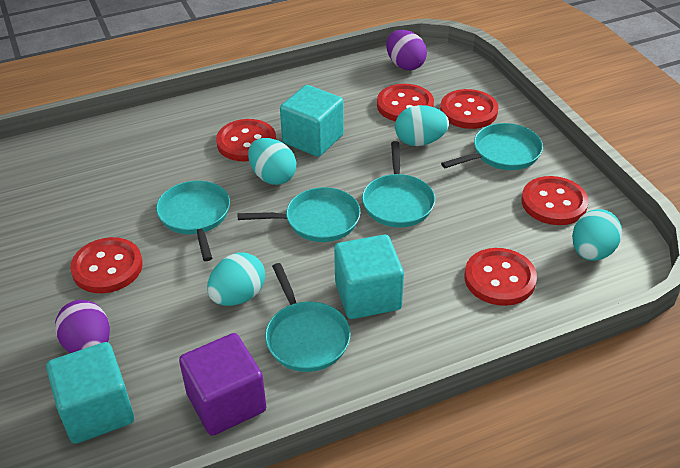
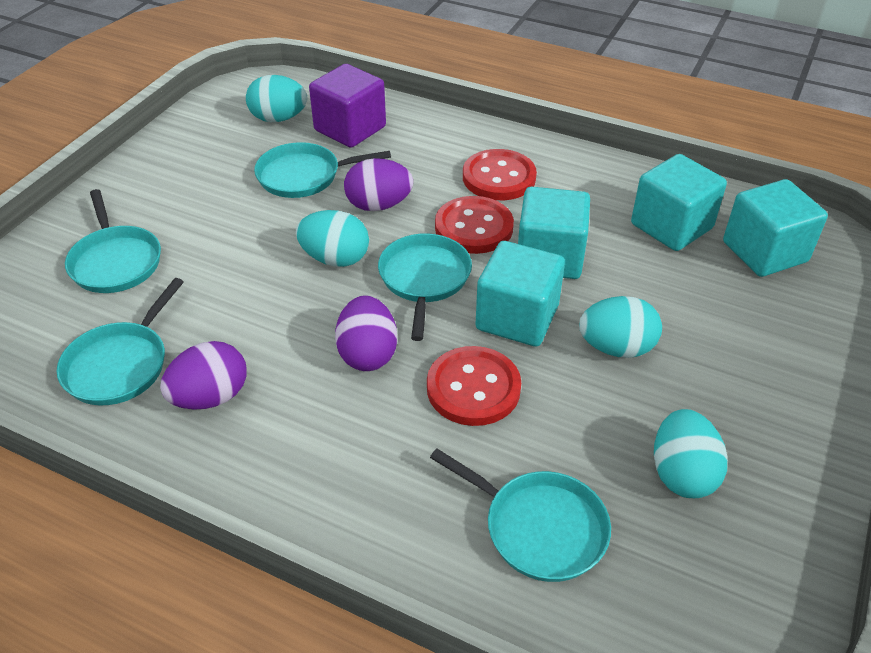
purple egg: [55,300,110,353] [386,30,427,70] = 2 -> [160,341,247,410] [335,295,397,371] [344,158,413,211] = 3
red button: [70,237,143,293] [216,119,276,161] [377,84,434,121] [440,89,498,129] [464,248,537,306] [522,176,589,225] = 6 -> [427,346,521,426] [435,196,514,254] [463,149,537,200] = 3
turquoise cube: [46,342,134,444] [280,85,344,157] [334,235,404,319] = 3 -> [475,241,565,347] [518,187,590,279] [631,154,727,251] [723,179,828,277] = 4

